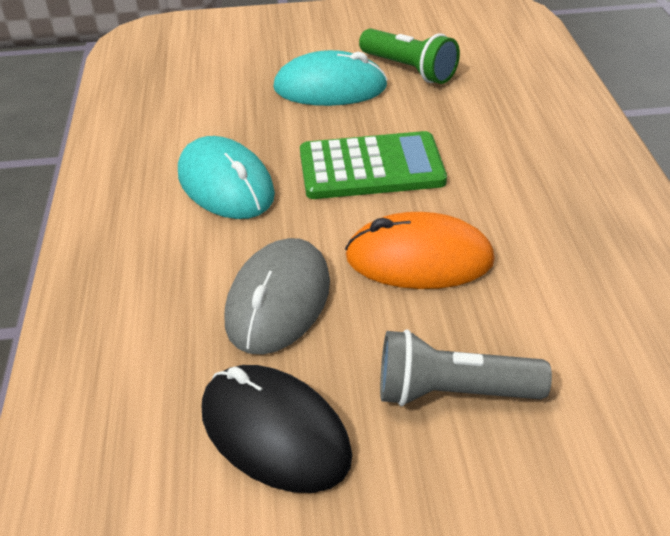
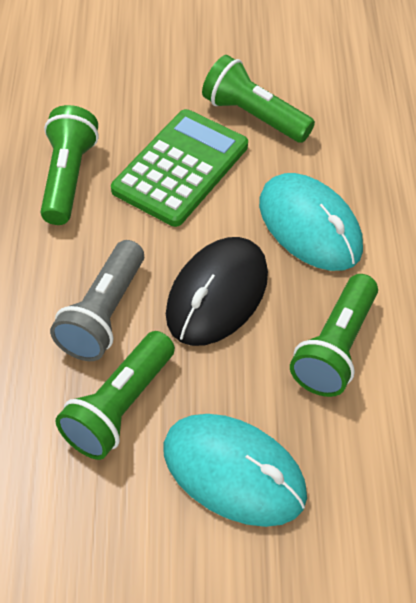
green flashlight: [359,28,460,84] = 1 -> [41,105,99,225] [55,331,175,460] [202,55,315,143] [290,274,378,397] = 4
grey mouse: [224,238,330,355] = 1 -> none = 0
orange mouse: [345,212,495,289] = 1 -> none = 0

